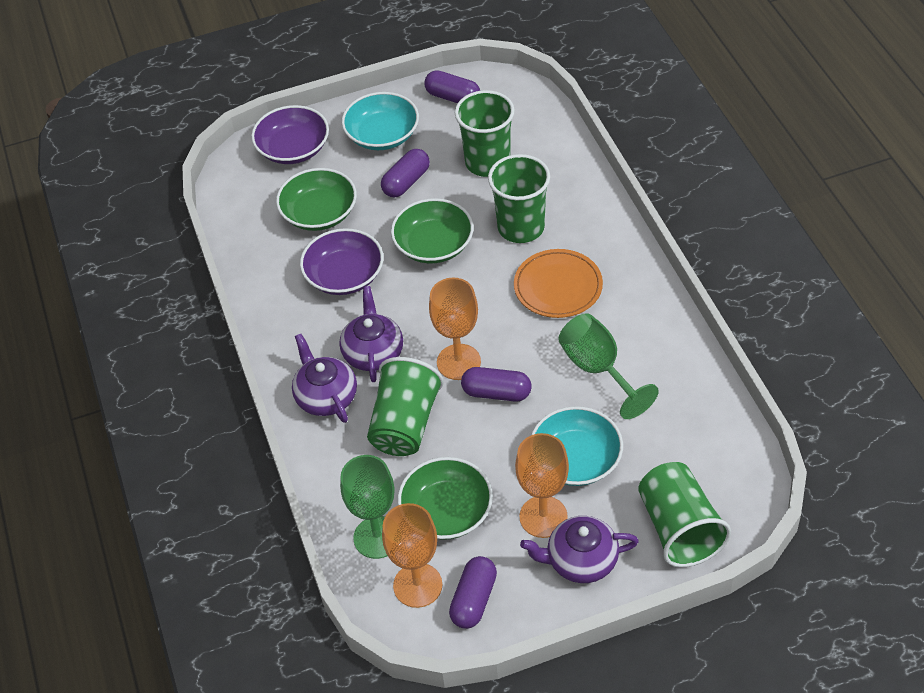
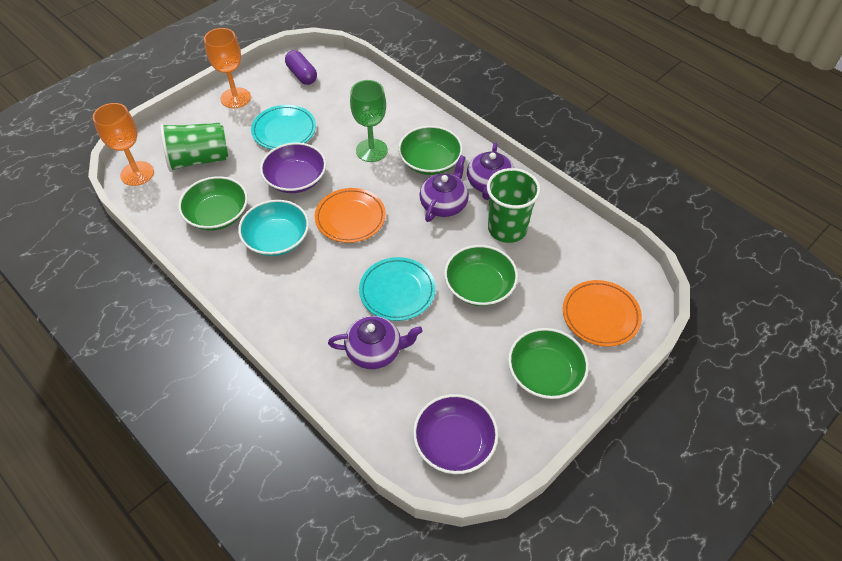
green bowl: [276,168,357,231] [391,198,474,263] [398,457,493,540] = 3 -> [178,176,248,230] [398,126,463,175] [444,245,518,306] [508,328,589,399] = 4
green cup: [367,357,444,456] [455,90,515,177] [488,154,550,243] [638,462,731,567] = 4 -> [161,123,228,172] [487,168,541,243] = 2
green goblet: [340,455,395,559] [559,313,659,419] = 2 -> [350,80,388,162] = 1
orange goblet: [382,503,442,608] [429,278,481,380] [515,433,569,538] = 3 -> [93,103,154,186] [204,28,251,108] = 2
orange plate: [514,249,603,318] = 1 -> [315,188,386,243] [563,280,642,347] = 2
purple capsule: [381,149,430,197] [424,70,480,103] [449,556,497,629] [461,367,531,402] = 4 -> [285,50,317,85] = 1
turquoise bowl: [342,92,419,150] [531,406,623,486] = 2 -> [238,200,309,256] = 1
turquoise plate: none = 0 -> [251,105,316,149] [359,257,436,321] = 2

